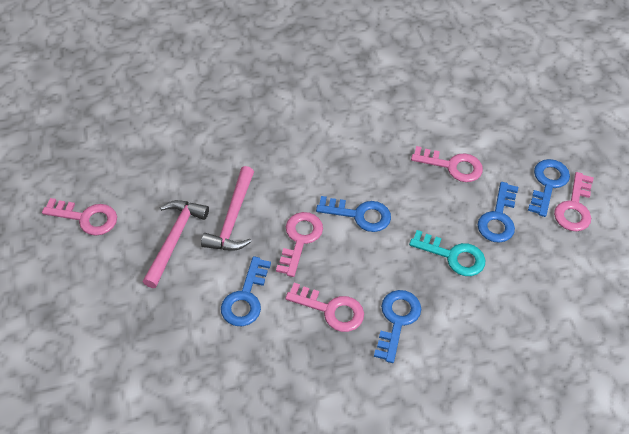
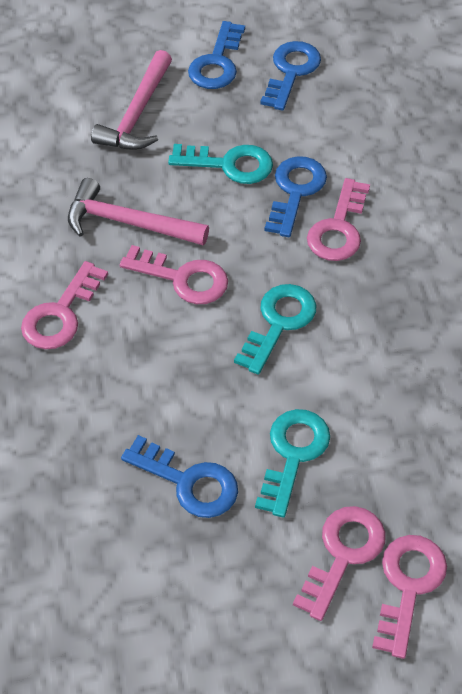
blue key: [221,256,271,326] [316,196,391,232] [374,290,421,363] [478,182,518,243] [528,159,570,217] = 5 -> [121,435,238,518] [188,21,245,89] [260,41,321,111] [265,156,327,237] = 4
turquoise key: [409,230,485,276] = 1 -> [168,144,273,184] [234,284,316,375] [255,409,330,517] = 3

